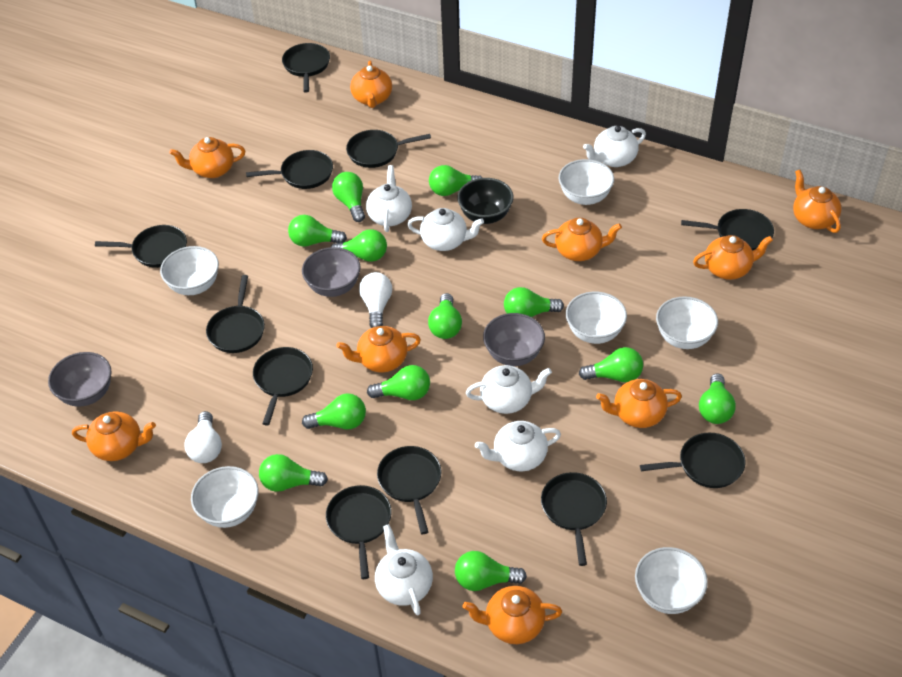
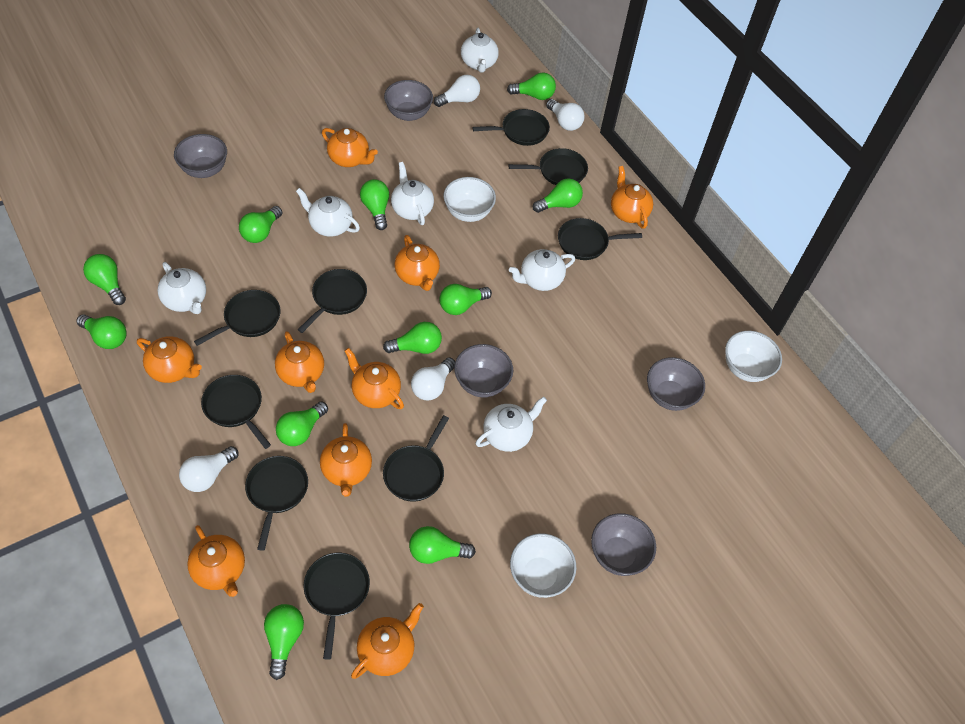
black bowl: [457,178,514,224] = 1 -> none = 0
black pan: [95,225,187,268] [206,275,265,353] [246,150,333,189] [253,347,313,426] [282,43,330,93] [326,485,392,579] [346,130,431,168] [377,446,442,534] [541,472,607,566] [640,433,746,488] [681,209,774,251] = 11 -> [194,290,281,346] [201,375,271,449] [245,456,308,551] [298,269,367,333] [304,553,370,660] [383,415,449,502] [472,109,550,146] [508,148,588,185] [558,218,642,260] = 9
green light bulb: [259,454,328,492] [288,215,347,247] [302,393,366,429] [331,229,387,262] [332,172,365,222] [367,365,430,400] [428,293,462,339] [429,165,482,196] [455,551,527,591] [504,287,564,317] [579,347,643,382] [699,373,736,424] = 12 -> [76,314,127,349] [83,254,126,305] [239,206,282,243] [264,604,304,680] [276,401,328,446] [360,179,389,230] [383,322,442,354] [409,526,476,564] [439,284,492,315] [507,73,556,100] [533,178,583,213] = 11
grey bowl: [48,352,112,407] [302,247,360,297] [483,313,545,366] = 3 -> [174,134,227,178] [384,80,433,121] [454,344,513,398] [591,513,656,576] [647,357,705,411] = 5
white bowl: [160,246,219,295] [191,466,259,528] [559,159,614,205] [566,292,627,344] [635,547,708,614] [656,296,718,349] = 6 -> [444,177,496,222] [510,533,577,598] [725,331,782,382] = 3
white light bulb: [185,411,222,463] [359,272,392,328] = 2 -> [179,446,238,492] [411,357,455,400] [434,75,480,107] [546,99,585,131] = 4

